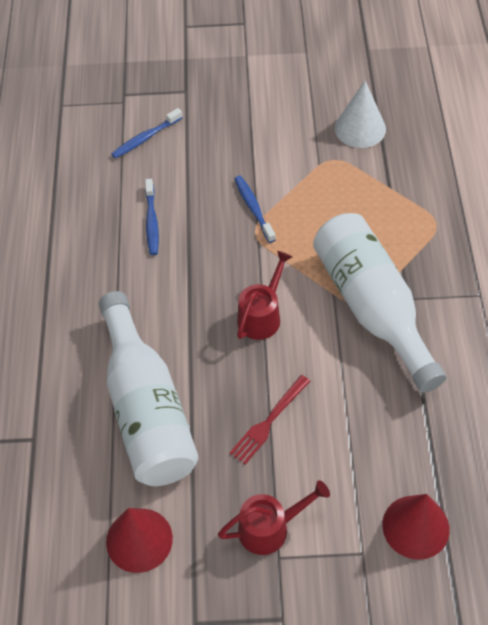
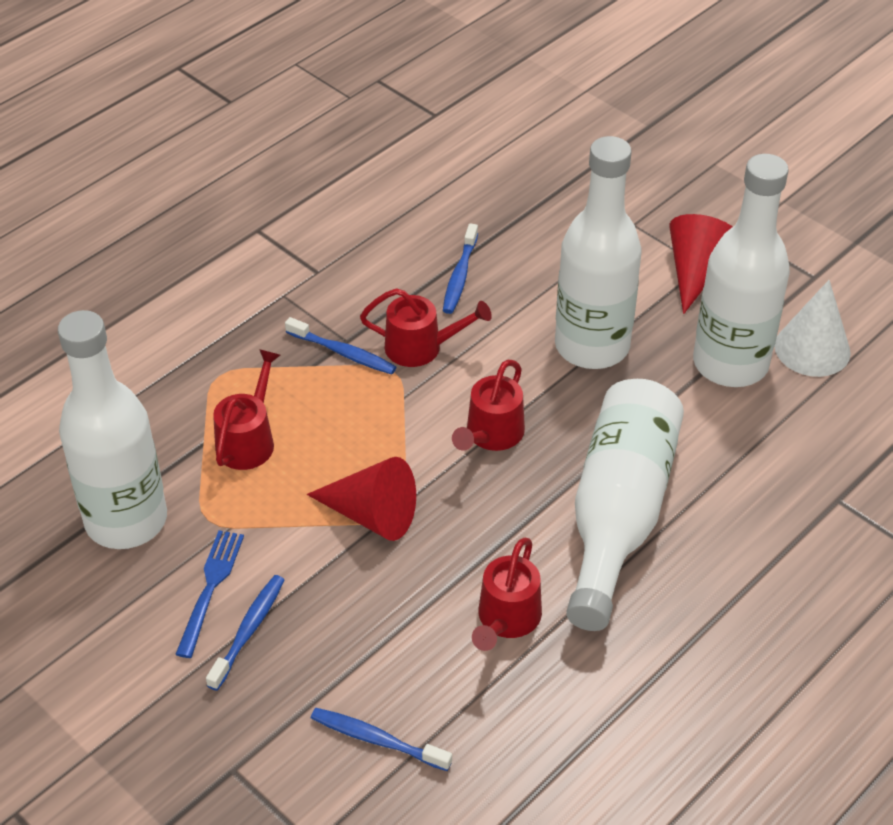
blue fork: none = 0 -> [175,530,244,658] = 1
blue toothbrush: [111,108,183,159] [145,179,159,255] [234,176,276,243] = 3 -> [206,575,284,691] [285,317,396,375] [311,708,452,771] [443,223,478,314] = 4
red fork: [229,375,310,465] = 1 -> none = 0
red watering can: [218,480,330,555] [237,251,293,340] = 2 -> [213,349,280,470] [360,288,492,367] [452,360,525,451] [472,538,542,651] = 4
white bottle: [99,291,199,486] [313,213,447,393] = 2 -> [58,310,167,549] [555,136,642,369] [566,379,684,631] [693,154,790,387] = 4

